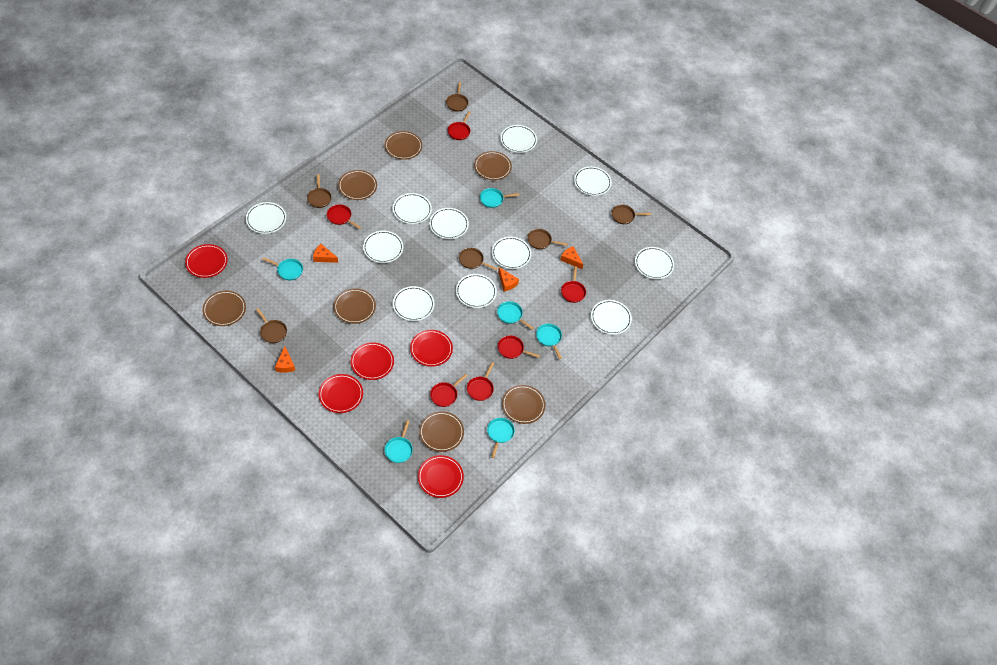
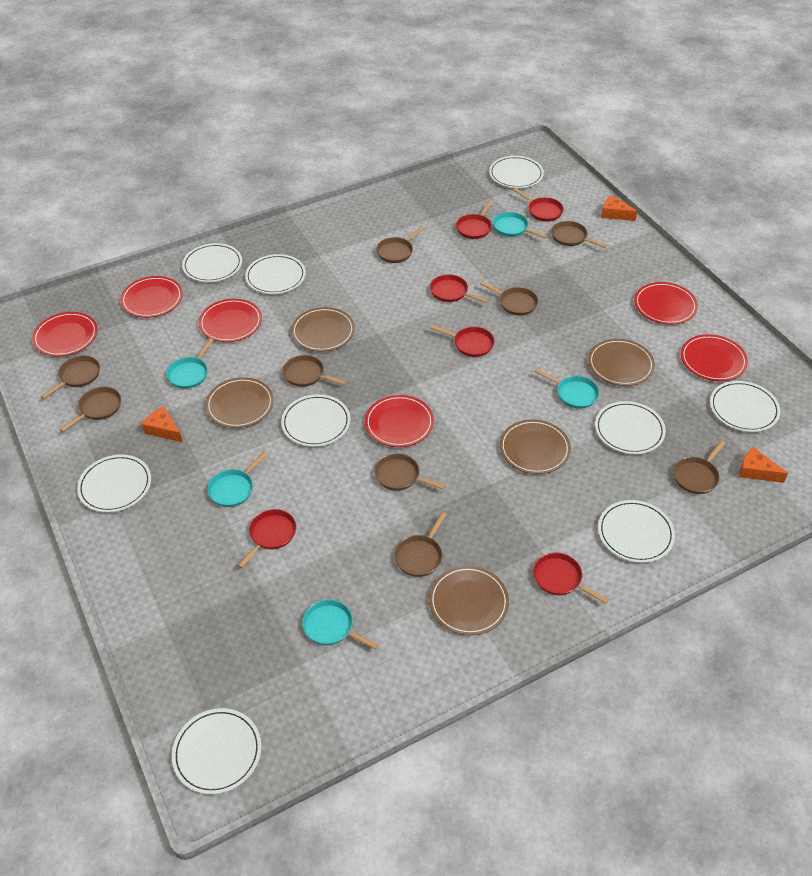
brown pan: [256,308,287,343] [307,174,332,208] [446,82,468,112] [459,248,497,270] [527,229,568,249] [611,204,651,224] = 6 -> [41,356,100,399] [60,387,121,432] [283,355,346,387] [375,454,446,491] [376,226,424,263] [394,512,447,577] [479,281,538,316] [551,221,607,248] [674,440,725,494] = 9
brown plate: [202,291,246,326] [334,289,376,324] [338,170,377,200] [385,131,422,160] [419,411,464,452] [474,151,512,180] [502,385,545,424] = 7 -> [205,377,274,428] [291,307,355,352] [429,566,509,636] [500,419,571,474] [588,339,655,386] = 5
orange cheese: [275,346,295,373] [313,244,338,263] [498,267,519,291] [560,246,583,269] = 4 -> [142,406,183,442] [601,195,638,221] [739,447,788,483] = 3
red plate: [185,244,228,278] [319,374,363,413] [351,342,394,380] [410,330,453,367] [418,455,464,498] = 5 -> [32,312,98,357] [120,276,183,318] [199,299,262,342] [365,395,434,447] [634,282,698,325] [681,334,748,381] = 6
turquoise pan: [262,257,303,280] [384,420,413,463] [480,188,519,208] [487,418,515,458] [497,301,534,330] [536,324,562,359] = 6 -> [166,338,213,389] [207,451,267,507] [302,600,379,649] [493,212,547,238] [534,368,599,409] = 5
white plate: [246,202,286,234] [363,230,403,263] [393,193,432,224] [393,286,435,321] [429,208,469,239] [456,274,497,308] [492,237,532,269] [500,125,537,153] [574,166,612,196] [591,300,632,335] [635,247,674,279] = 11 -> [77,455,151,513] [172,708,261,794] [182,243,242,282] [245,254,306,294] [281,394,350,447] [489,156,544,188] [595,401,666,454] [598,500,675,563] [710,381,780,432] = 9

